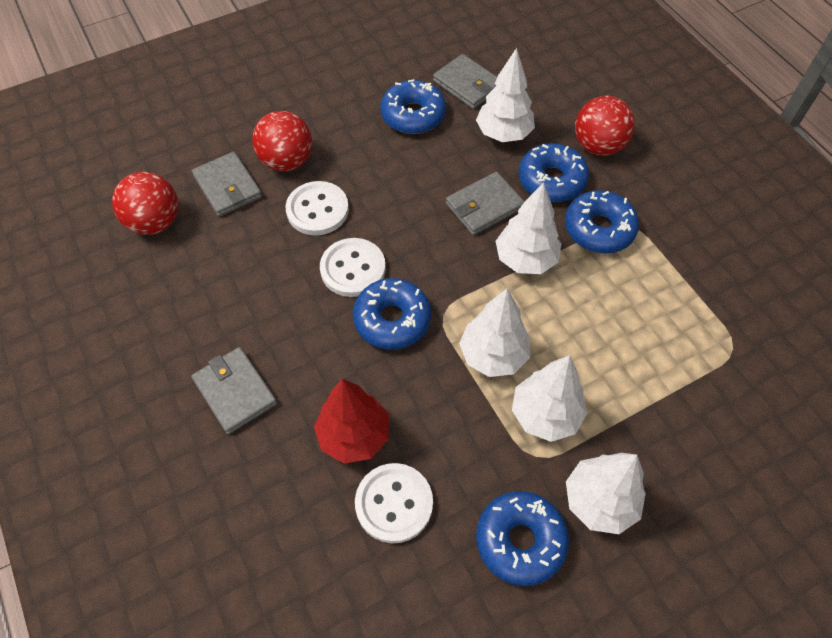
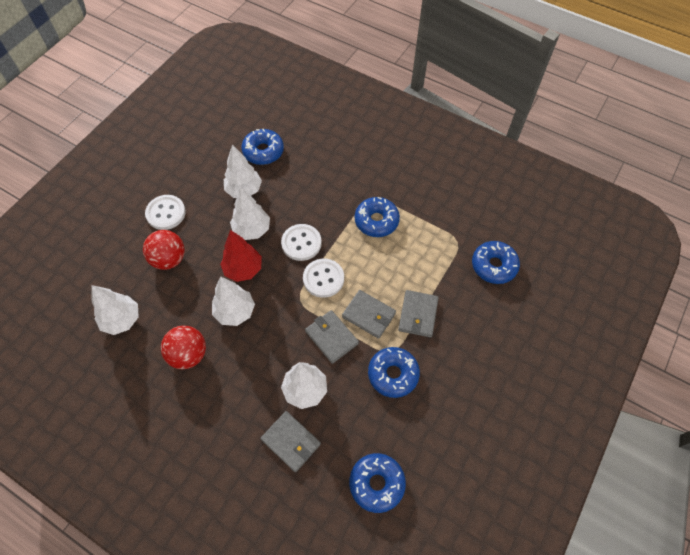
red ball: [112,172,178,235] [252,111,312,171] [575,96,635,156] = 3 -> [143,230,185,270] [161,326,206,369] = 2

